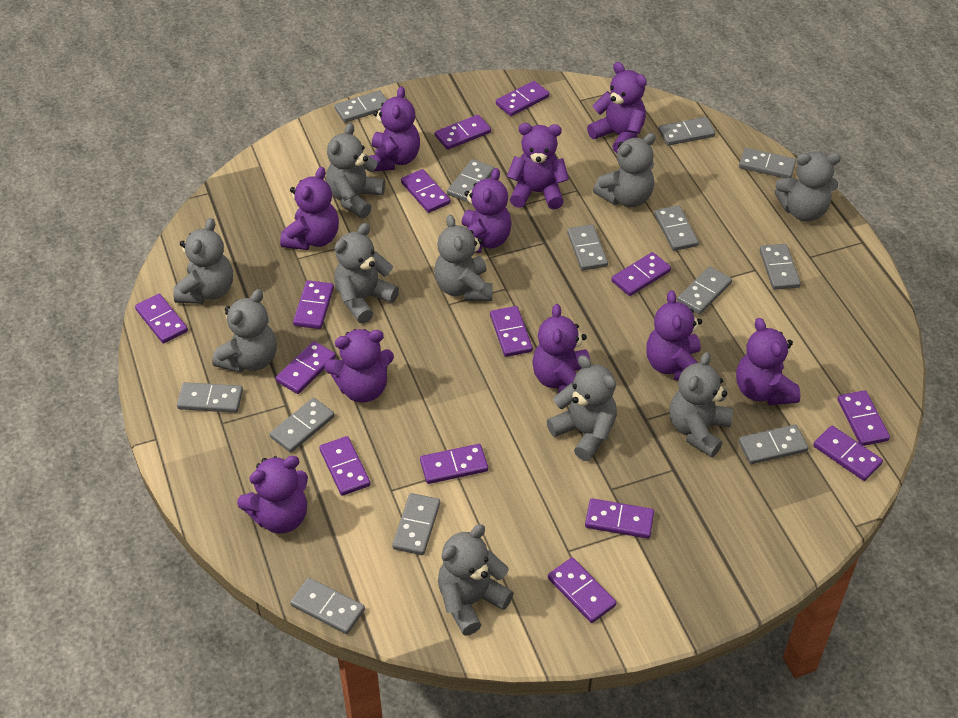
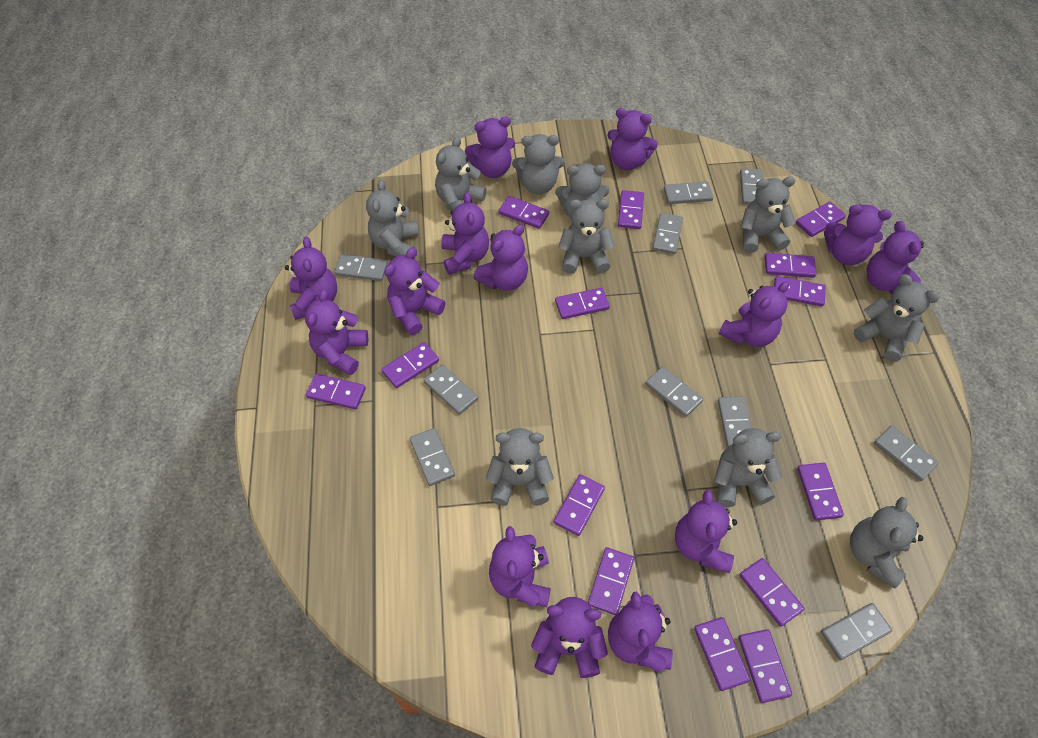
grey domino: [177,382,243,413] [270,398,335,453] [290,578,365,634] [334,90,387,123] [392,493,440,555] [447,159,495,202] [567,224,608,270] [654,205,699,251] [658,117,715,146] [677,266,732,314] [739,148,796,178] [739,424,808,464] [760,244,801,290] = 13 -> [334,254,388,281] [410,428,455,486] [424,365,478,415] [645,367,703,417] [652,213,683,254] [664,182,713,204] [718,396,752,447] [740,168,764,205] [821,603,892,660] [874,425,939,481] = 10
purple teddy bear: [237,456,308,534] [280,167,339,250] [325,329,394,403] [369,86,420,172] [461,168,512,253] [507,123,569,209] [532,304,590,393] [587,62,647,154] [646,290,702,381] [736,318,800,405] = 10 -> [285,237,337,320] [305,289,368,375] [384,248,446,335] [441,192,489,275] [465,117,515,178] [473,225,528,291] [489,526,551,607] [531,597,608,678] [607,108,658,170] [608,592,673,672] [675,490,737,573] [719,281,789,347] [824,205,891,265] [866,221,924,294] = 14

